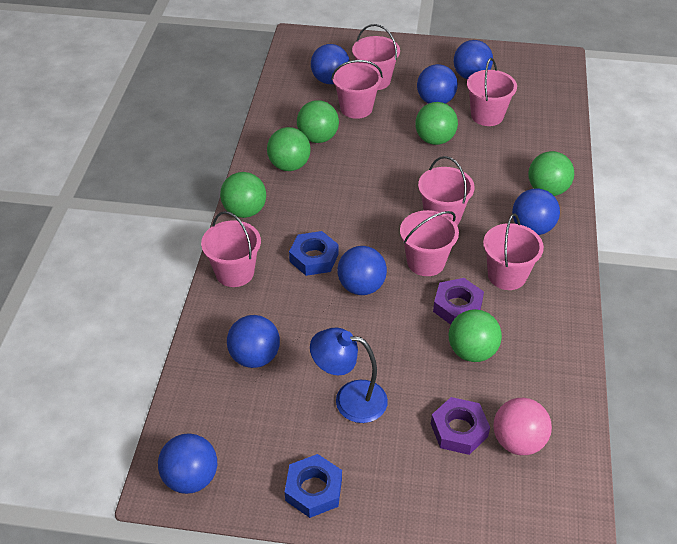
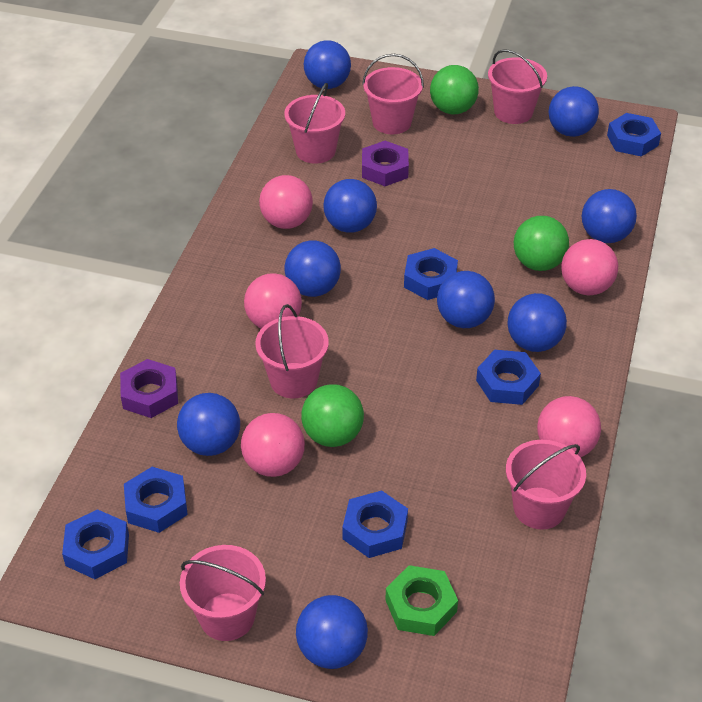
blue ball: [158,433,217,494] [227,315,280,368] [311,44,350,84] [337,246,387,295] [417,64,458,104] [453,40,493,79] [512,188,560,235] = 7 -> [177,393,240,456] [285,240,341,297] [296,595,368,669] [304,40,351,89] [323,179,377,233] [437,271,495,328] [507,293,567,352] [549,86,599,137] [582,189,637,243] = 9
blue lamp: [310,328,388,423] = 1 -> none = 0
blue nut: [285,454,342,518] [289,231,339,276] = 2 -> [62,509,129,579] [124,467,188,533] [342,490,408,558] [404,248,458,300] [476,350,541,405] [607,113,661,157] = 6
green ball: [220,172,266,218] [267,127,311,171] [297,100,339,143] [415,102,458,145] [449,309,502,362] [528,151,574,196] = 6 -> [301,384,364,447] [430,65,479,114] [514,216,569,271] = 3
green nut: none = 0 -> [385,565,458,636] = 1
pink ball: [493,398,552,455] = 1 -> [241,413,305,477] [244,273,302,329] [259,175,313,229] [537,396,601,457] [561,239,618,296] = 5
pink bucket: [201,211,261,287] [331,60,383,119] [352,24,400,90] [400,210,459,276] [418,156,474,225] [467,58,517,126] [483,213,544,290] = 7 -> [180,545,266,641] [255,304,329,398] [284,83,345,164] [362,54,424,134] [488,49,547,124] [506,440,586,530] = 6

